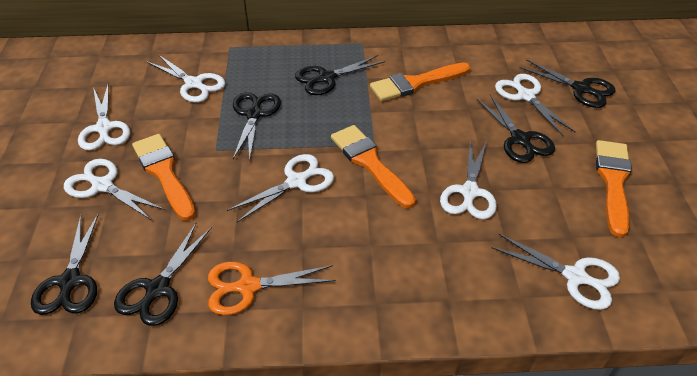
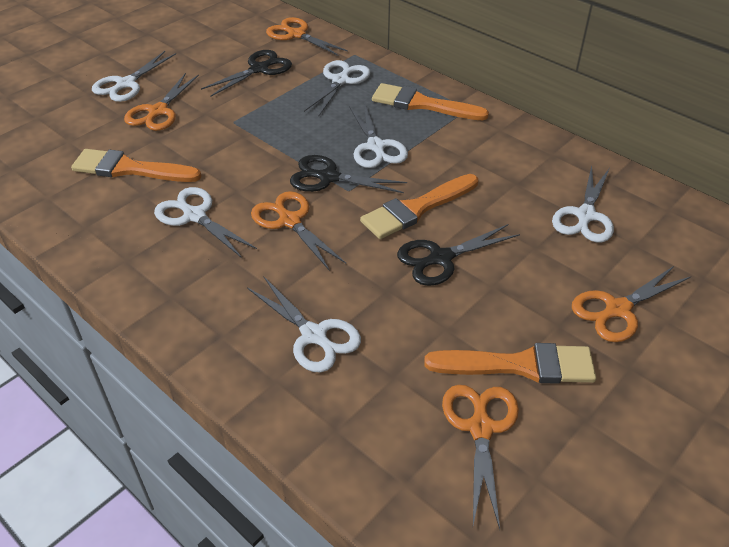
black scissors: [31,213,99,315] [114,223,212,326] [233,92,281,161] [295,55,385,95] [477,94,555,163] [520,60,615,108] = 6 -> [201,50,292,97] [290,155,407,193] [397,224,520,286] = 3
orange scissors: [208,262,336,315] = 1 -> [124,73,199,131] [251,191,346,271] [266,17,348,56] [442,385,519,529] [572,265,691,342] = 5
white scissors: [64,159,165,220] [78,85,130,150] [147,55,225,103] [227,154,334,222] [440,141,497,220] [491,234,620,310] [495,74,576,136] = 7 -> [92,51,176,102] [154,187,257,258] [247,276,361,373] [304,60,370,116] [349,102,408,168] [552,165,614,243] = 6

